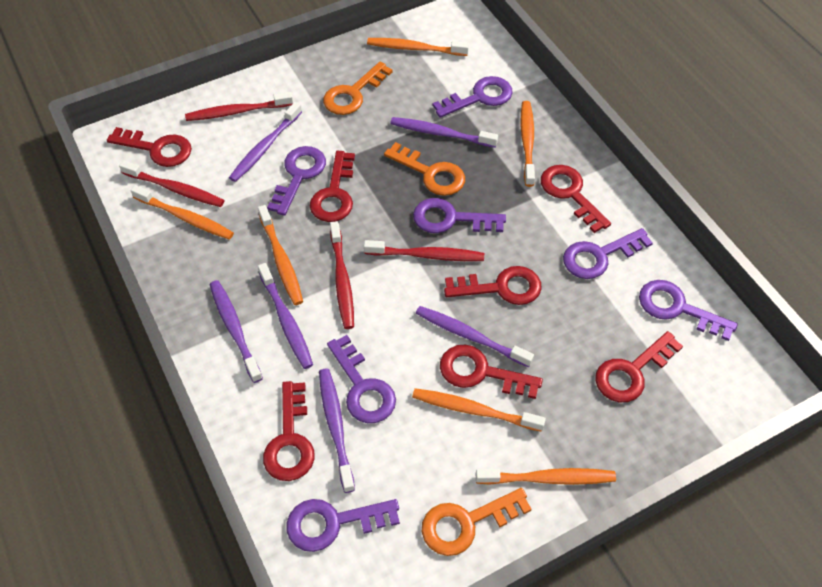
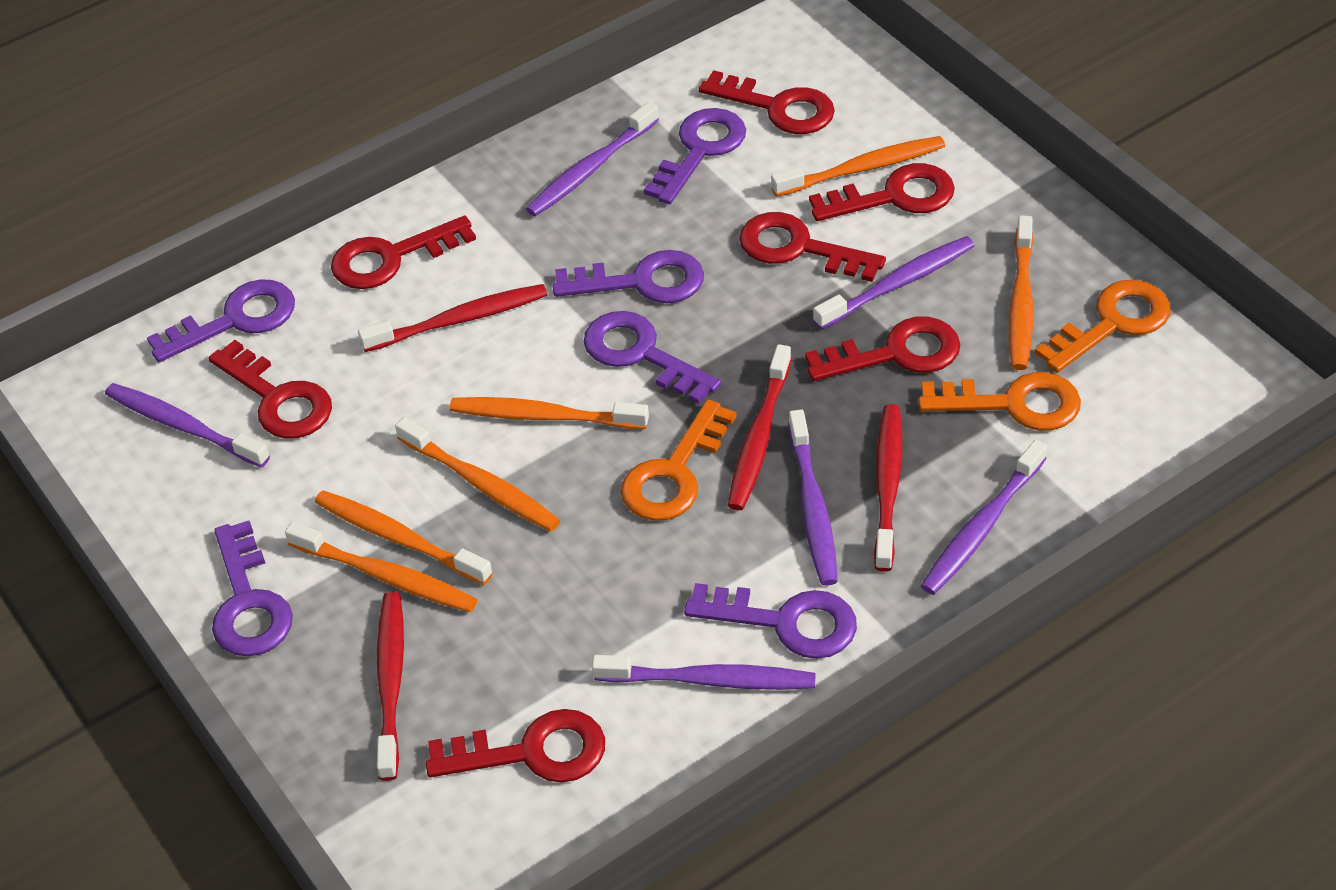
purple key: [267,146,326,216] [287,499,400,552] [327,335,396,423] [413,198,506,233] [432,76,513,118] [563,228,653,279] [639,280,738,341] = 7 -> [147,279,295,362] [212,520,293,656] [553,250,704,303] [584,311,721,404] [644,108,746,204] [684,583,857,659] = 6

